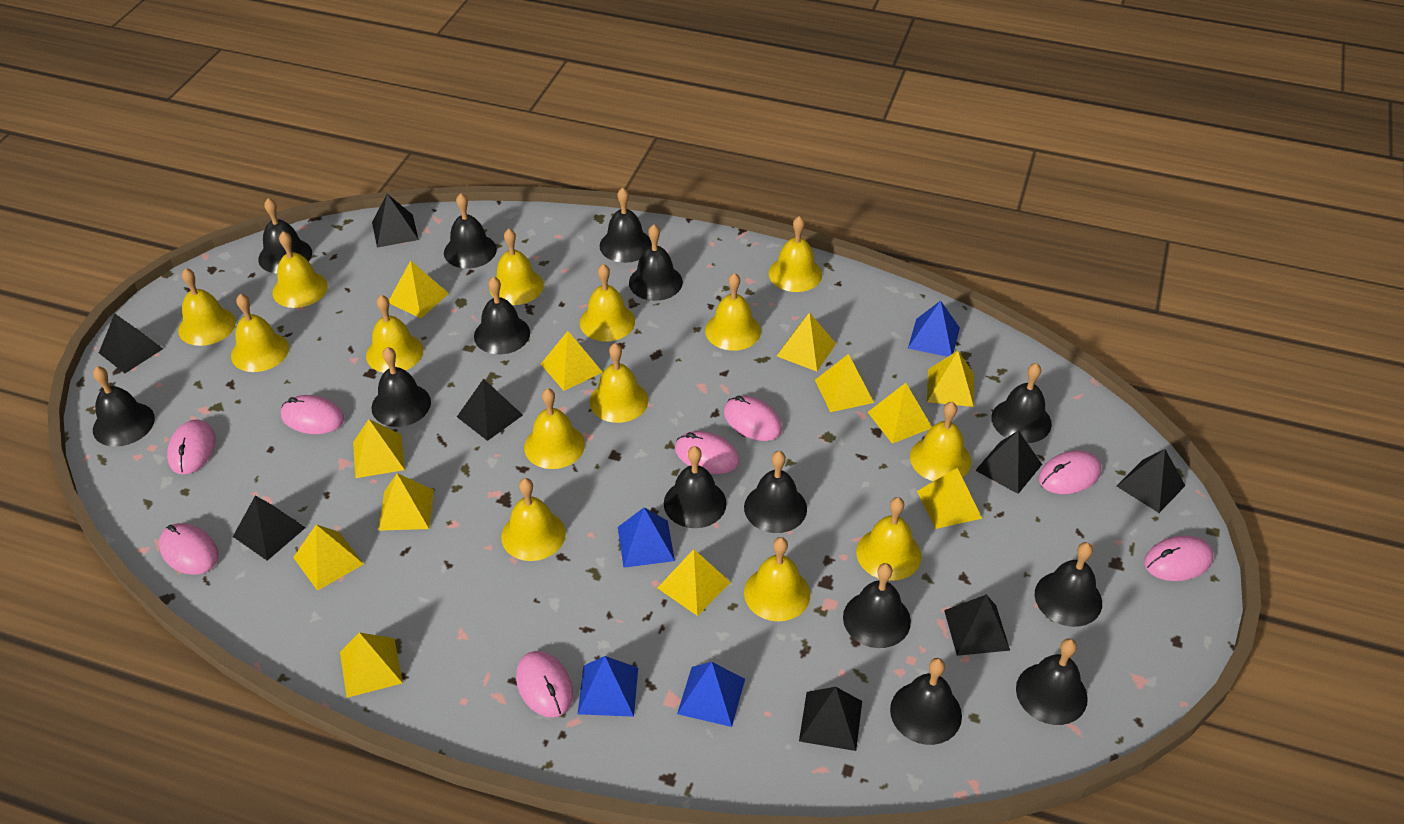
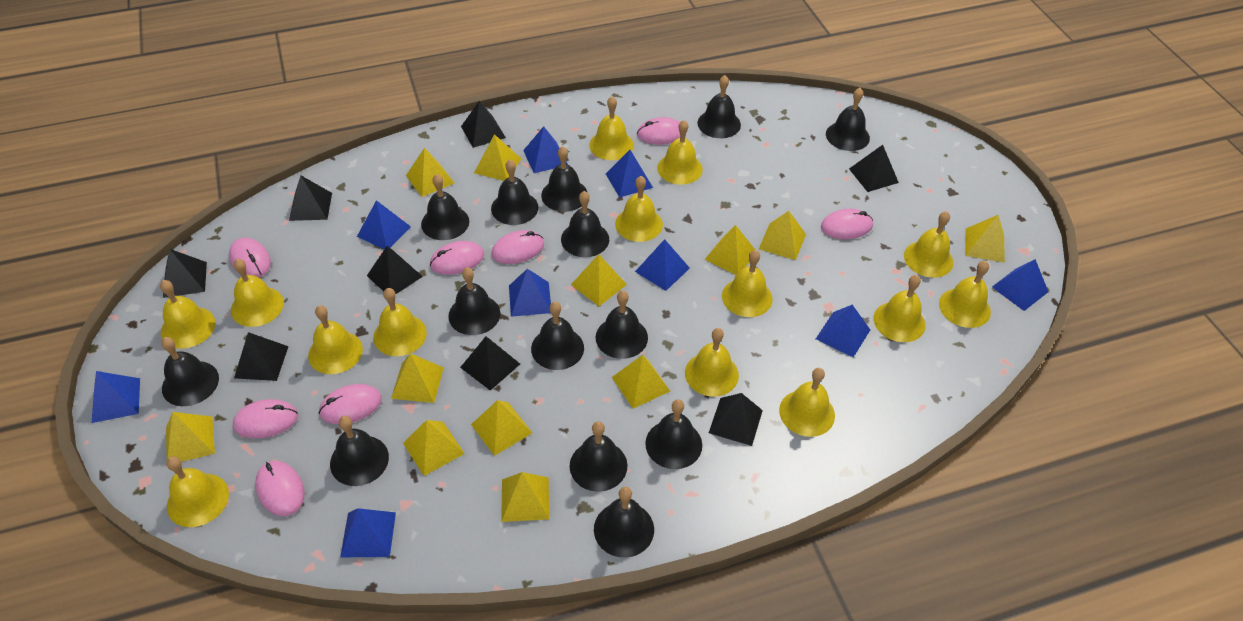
blue pyramid: [578,656,638,717] [618,507,675,568] [677,662,745,727] [908,301,960,357] = 4 -> [92,371,140,423] [340,508,396,557] [357,200,411,249] [509,269,551,317] [523,126,568,173] [606,150,653,198] [635,239,690,291] [816,305,870,357] [992,259,1048,311] = 9

